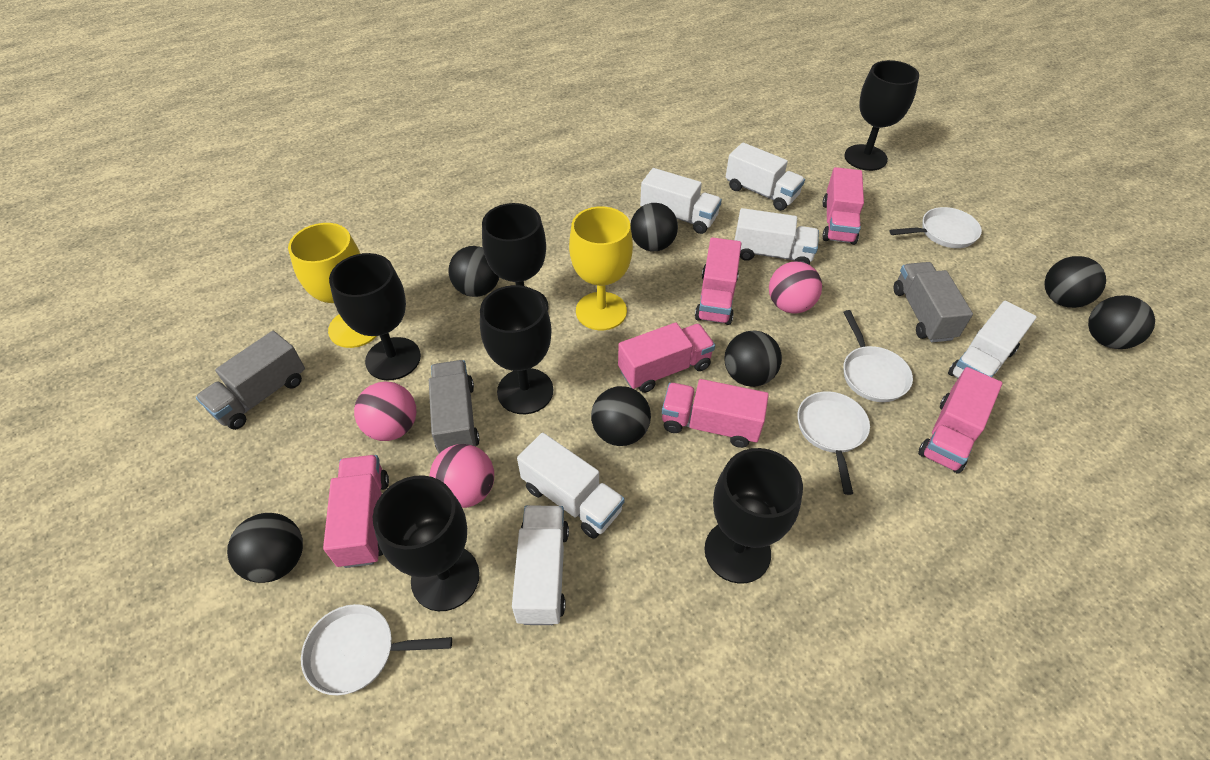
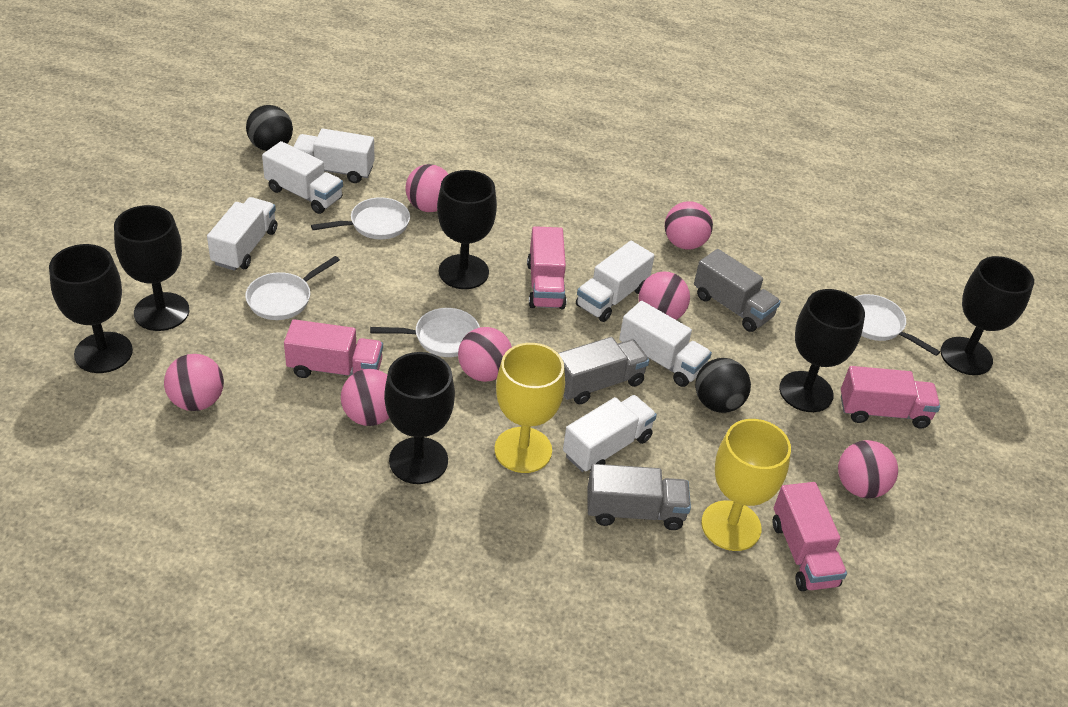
black ball: [227,513,303,583] [448,246,499,297] [591,386,651,446] [630,203,678,251] [725,331,782,387] [1044,256,1106,308] [1088,295,1155,349] = 7 -> [246,105,293,151] [695,358,751,413] = 2
pink ball: [354,382,416,441] [430,444,494,508] [769,262,822,314] = 3 -> [164,354,224,411] [341,369,389,426] [406,164,448,212] [458,327,512,382] [638,271,690,320] [665,201,713,250] [838,440,898,498] = 7
pink truck: [323,455,389,568] [618,323,715,393] [662,379,769,448] [695,237,742,325] [822,167,864,245] [918,367,1002,474] = 6 -> [284,319,383,378] [527,226,567,309] [773,482,847,591] [841,366,940,429] = 4

